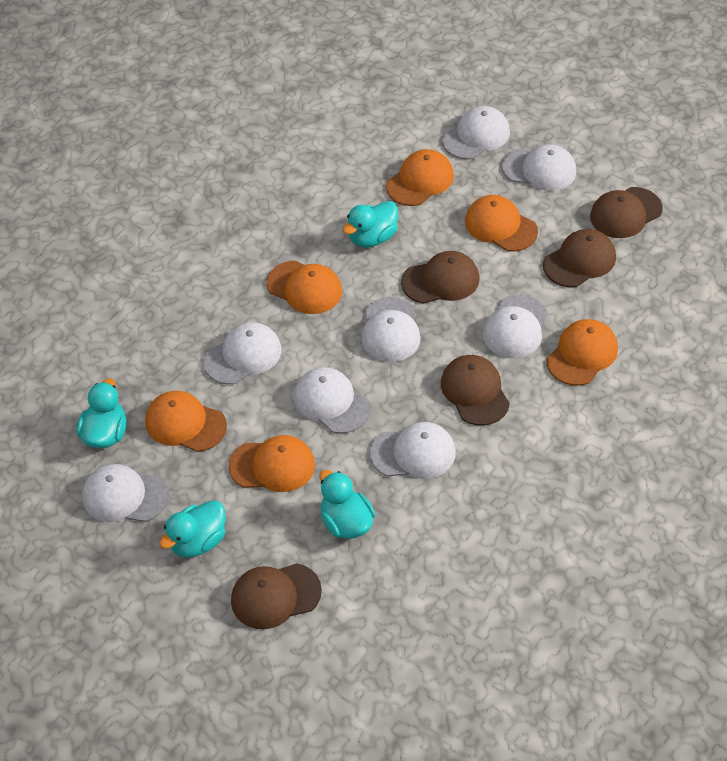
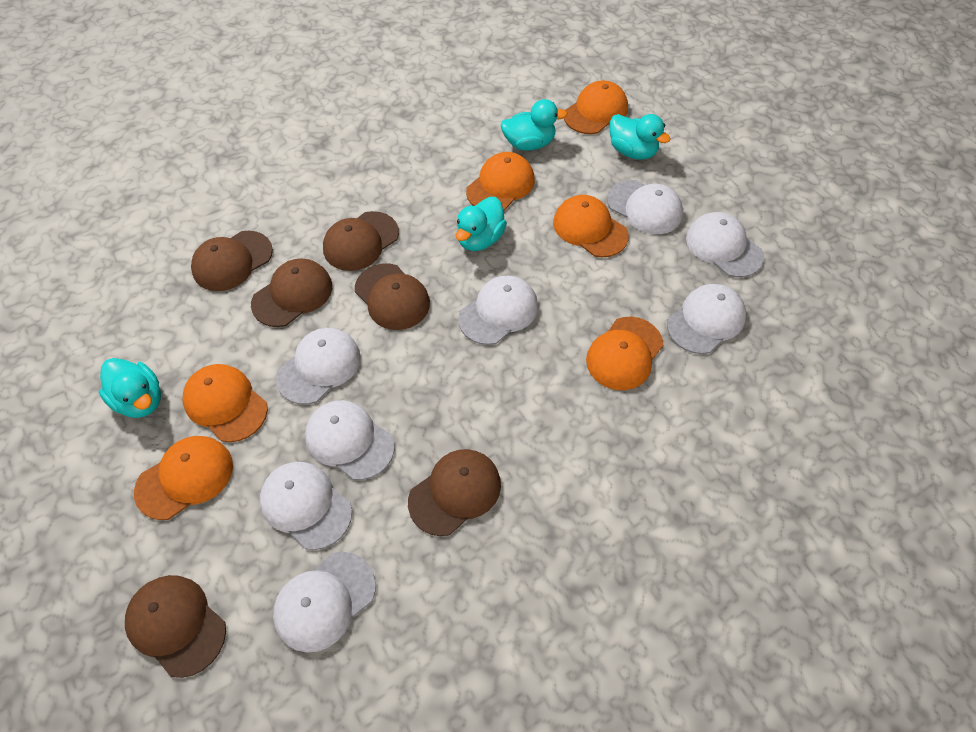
brown cap: [231,563,322,629] [401,251,480,304] [441,355,510,426] [543,229,616,287] [590,187,663,238] = 5 -> [125,575,226,678] [191,231,273,291] [251,259,332,327] [323,211,399,271] [355,263,430,330] [408,449,501,536] = 6

